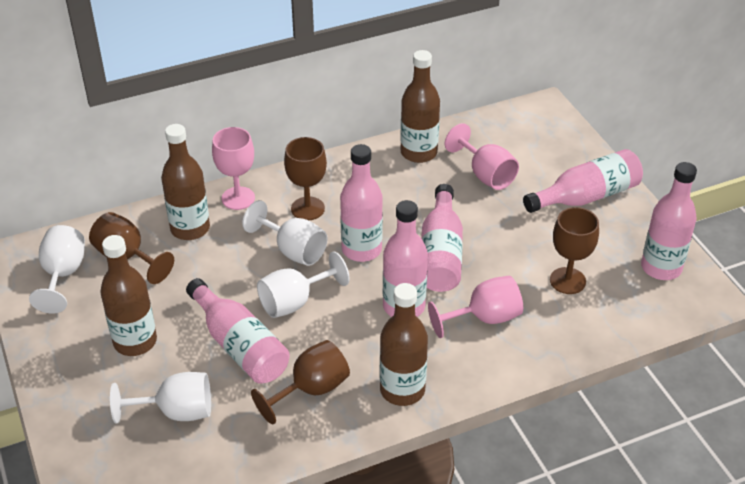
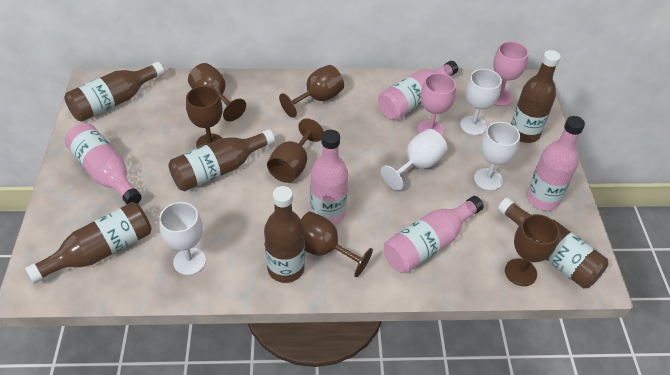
brown bottle: [100,235,157,356] [161,124,210,240] [380,283,428,406] [400,50,440,163] = 4 -> [25,202,152,283] [64,62,164,122] [168,129,275,191] [264,186,305,283] [498,198,608,288] [511,50,561,143] = 6
brown goblet: [89,212,174,284] [251,340,350,424] [284,137,327,220] [550,207,599,294] = 4 -> [186,86,222,148] [188,63,246,122] [267,118,324,183] [279,65,344,118] [301,211,373,277] [505,214,560,286] = 6
pink bottle: [186,278,290,384] [340,144,383,262] [383,200,428,317] [421,184,463,292] [523,149,643,213] [641,162,697,280] = 6 -> [65,123,142,204] [310,130,348,225] [378,61,458,120] [384,196,484,273] [526,116,585,210] = 5
pink goblet: [212,127,255,210] [428,276,523,338] [445,123,519,190] = 3 -> [417,73,456,136] [493,41,529,106] = 2

